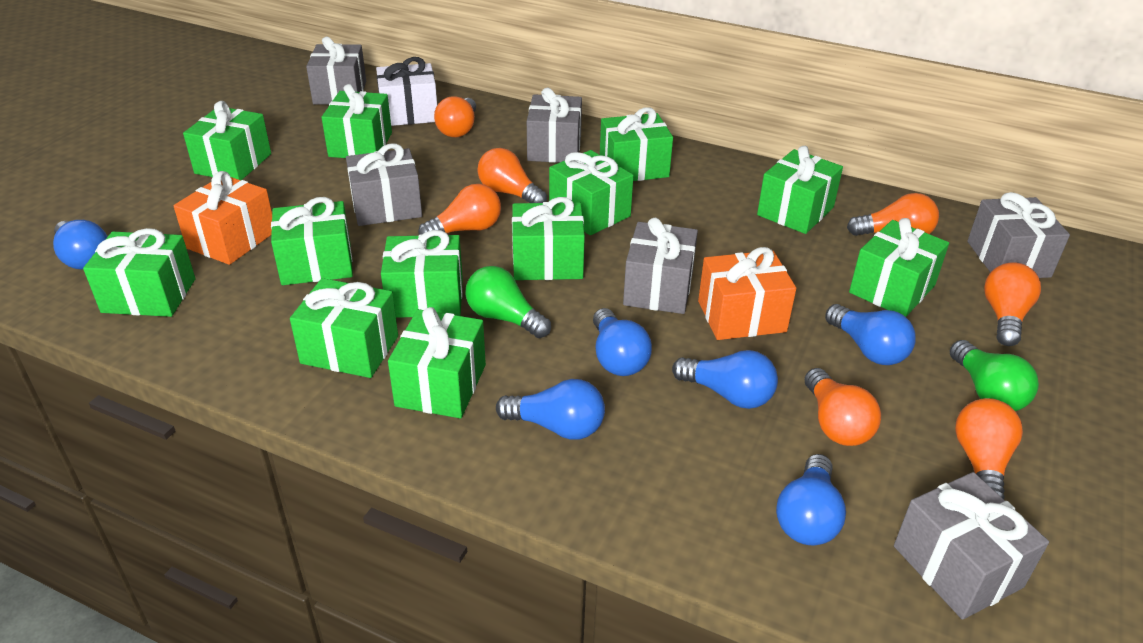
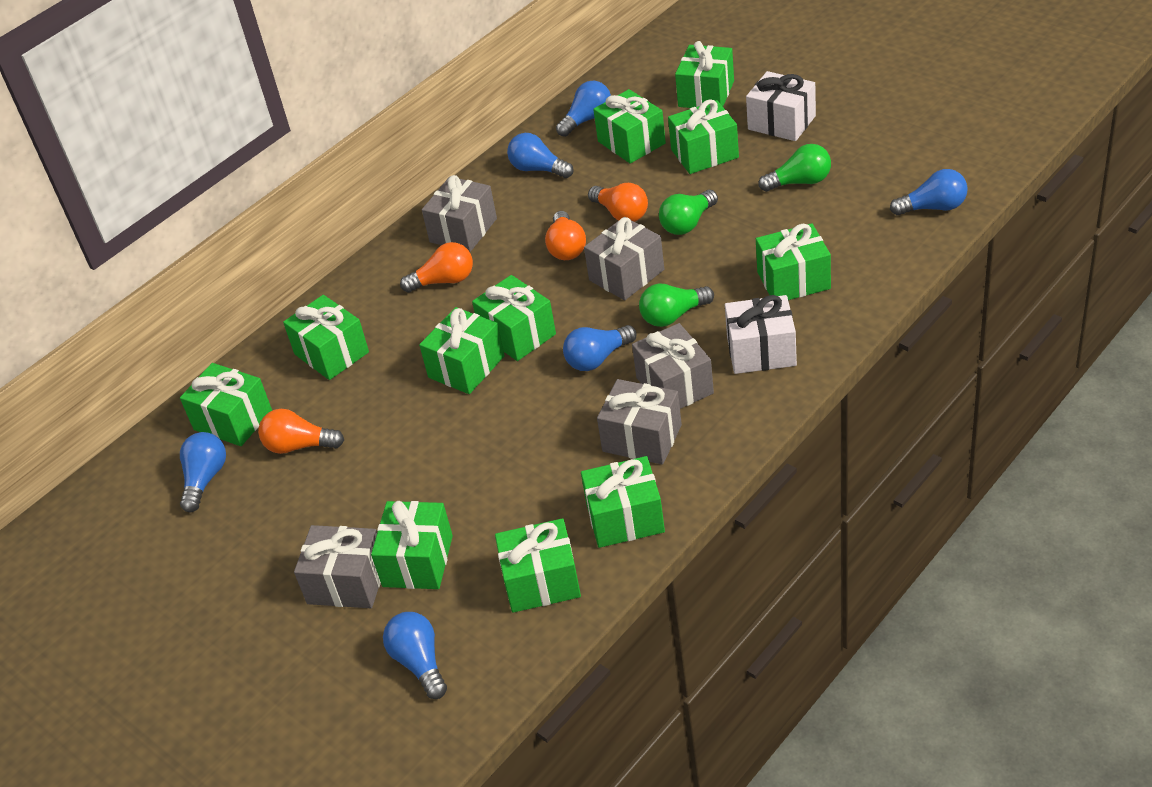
green gift: [83,228,195,317] [183,101,271,180] [271,197,353,285] [290,278,398,378] [321,84,392,158] [381,230,463,318] [388,307,486,418] [512,197,585,280] [549,150,634,235] [600,107,673,181] [757,146,843,234] [849,218,949,317] = 12 -> [180,363,272,446] [283,295,369,380] [371,501,453,589] [419,307,505,394] [472,275,556,361] [495,518,581,613] [581,456,665,548] [593,89,666,164] [668,99,739,174] [675,41,734,108] [756,223,831,300] = 11
green light bulb: [465,266,551,338] [950,340,1039,411] = 2 -> [639,283,714,327] [659,190,718,235] [758,144,831,192] = 3
grey gift: [306,37,366,105] [346,143,422,226] [527,88,582,163] [623,218,698,314] [894,472,1049,620] [967,192,1070,278] = 6 -> [294,525,381,608] [422,175,497,252] [584,217,664,300] [597,379,682,465] [632,323,714,409] = 5
orange gift: [173,171,272,265] [698,247,796,340] = 2 -> none = 0
orange light bulb: [418,184,501,235] [434,96,476,137] [477,148,547,203] [804,368,881,446] [847,193,939,236] [955,398,1023,499] [984,262,1041,346] = 7 -> [258,409,344,454] [400,242,473,292] [545,211,586,260] [588,183,648,222] = 4
white gift: [376,57,437,126] = 1 -> [725,295,797,374] [746,71,816,141] = 2

